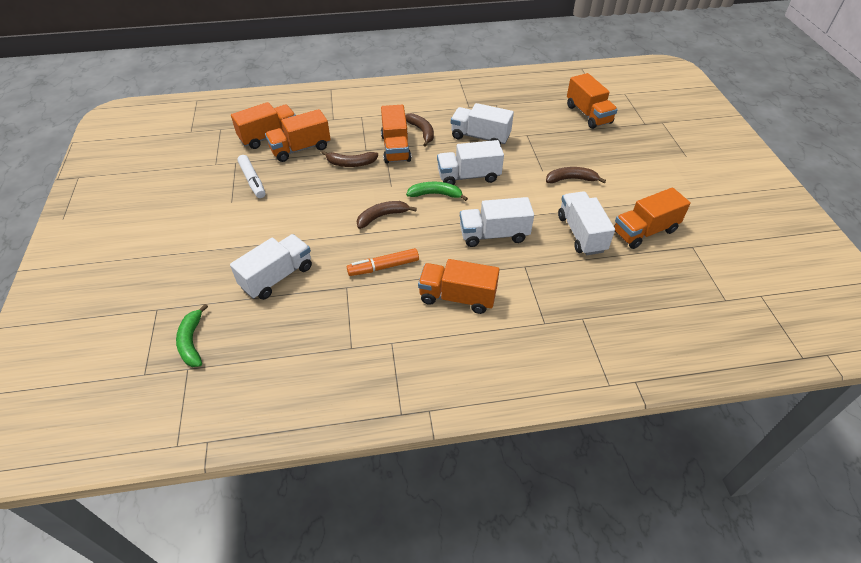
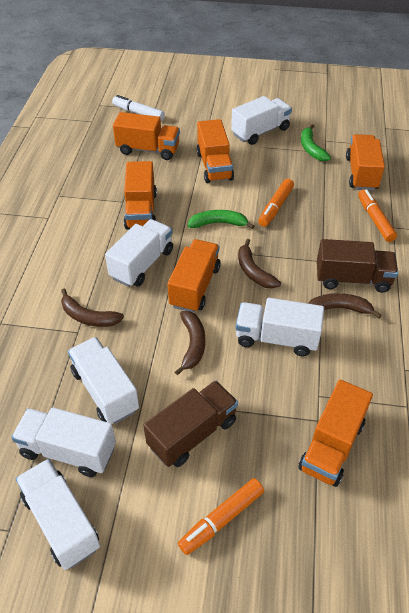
brown truck: none = 0 -> [144,381,238,467] [317,239,398,293] = 2
orange marker: [347,248,419,276] = 1 -> [178,478,264,555] [258,179,294,227] [358,189,397,242] = 3
white truck: [230,234,312,300] [437,140,504,185] [451,103,514,145] [460,197,534,247] [558,191,615,255] = 5 -> [11,407,116,477] [16,459,100,570] [68,337,139,424] [105,219,173,287] [231,96,292,145] [235,298,324,356] = 6

